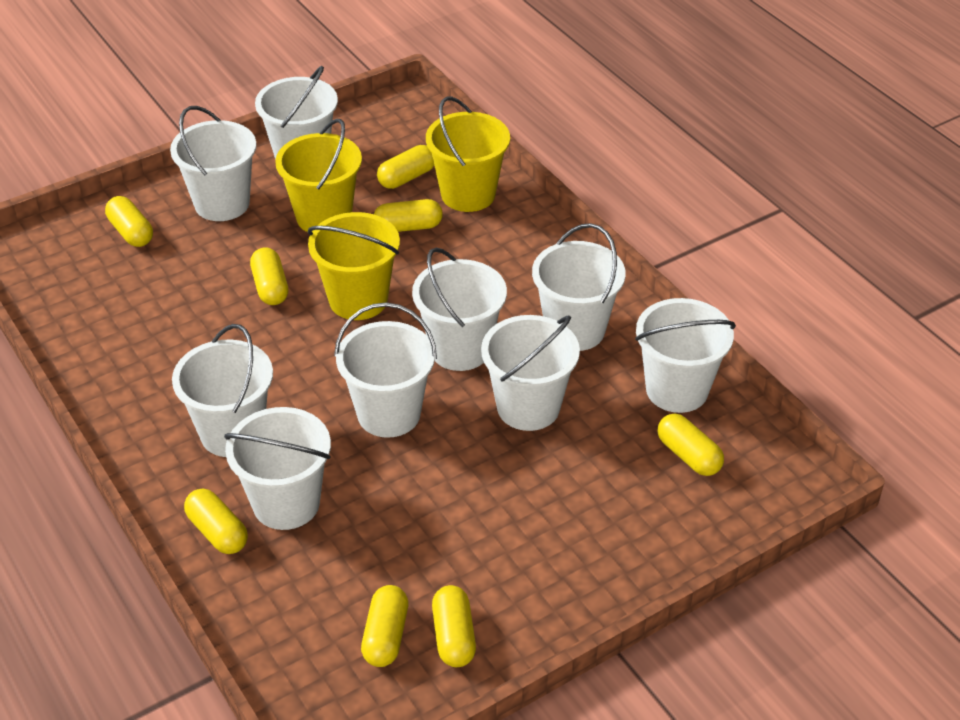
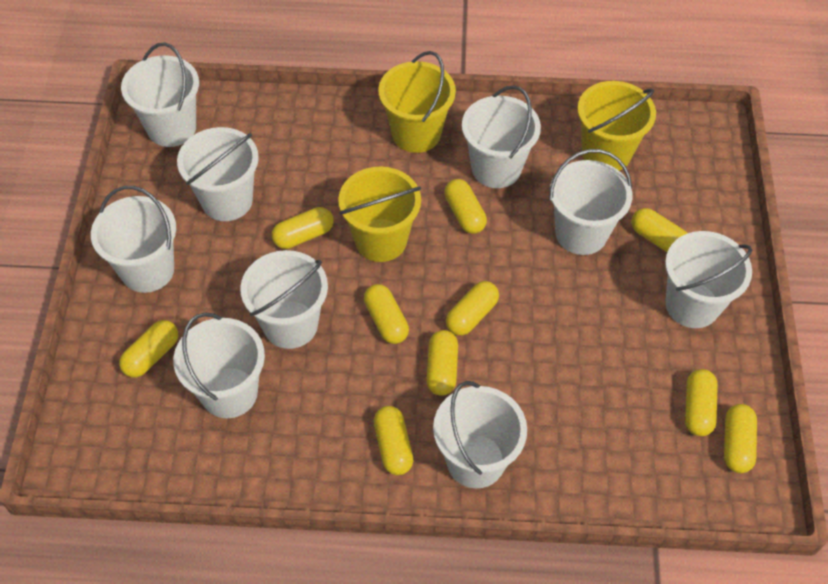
yellow capsule: [105,196,153,247] [184,489,248,554] [250,247,288,305] [361,585,408,667] [374,199,443,232] [377,145,434,189] [432,585,476,667] [658,414,724,476] = 8 -> [119,320,178,378] [272,207,334,249] [364,284,409,344] [374,406,413,475] [426,330,458,396] [444,179,487,234] [446,281,499,336] [631,208,687,252] [685,369,718,436] [724,404,757,473] = 10

